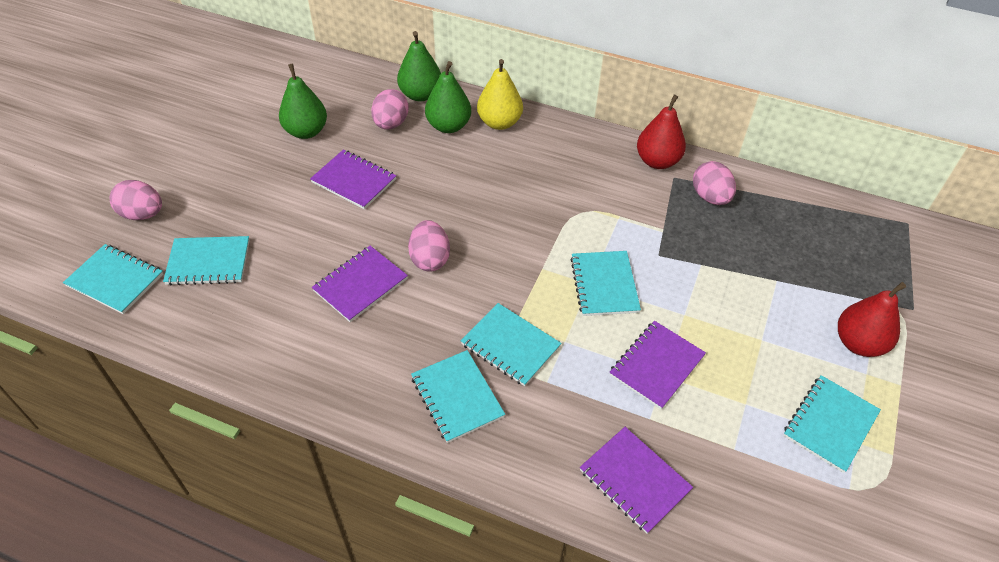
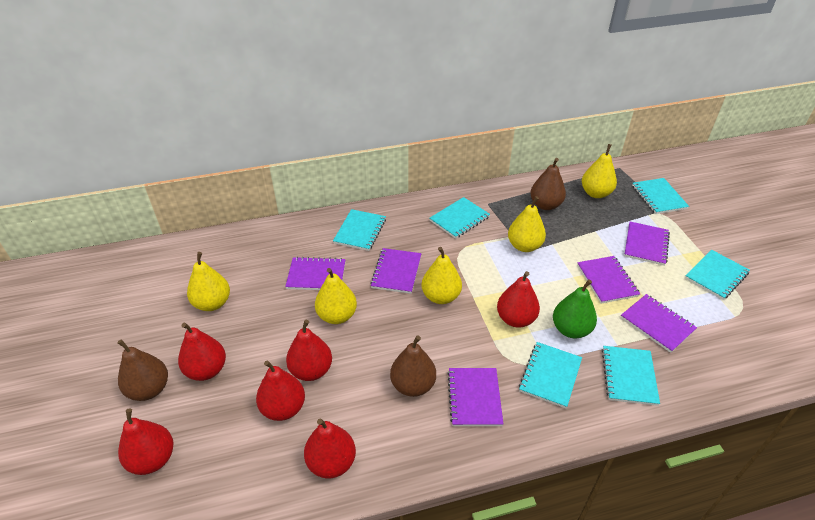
brown pear: none = 0 -> [117,339,168,401] [390,335,436,397] [530,158,566,210] = 3
green pear: [279,64,327,139] [397,31,441,102] [425,61,471,133] = 3 -> [553,279,597,338] = 1
pink egg: [110,180,162,220] [371,89,409,130] [408,220,450,272] [693,161,736,205] = 4 -> none = 0
purple notebook: [310,149,396,209] [312,246,408,322] [580,427,693,534] [610,321,706,409] = 4 -> [285,257,346,290] [370,248,421,294] [447,368,503,426] [577,256,640,304] [621,294,697,353] [624,222,670,266] = 6
red pear: [637,95,686,169] [838,282,906,357] = 2 -> [118,408,173,475] [178,323,226,381] [256,360,305,421] [286,320,332,381] [304,419,356,478] [497,271,540,328] = 6
yellow pear: [477,59,523,130] = 1 -> [187,252,230,311] [315,268,357,324] [421,247,462,304] [508,196,546,252] [582,144,617,198] = 5

